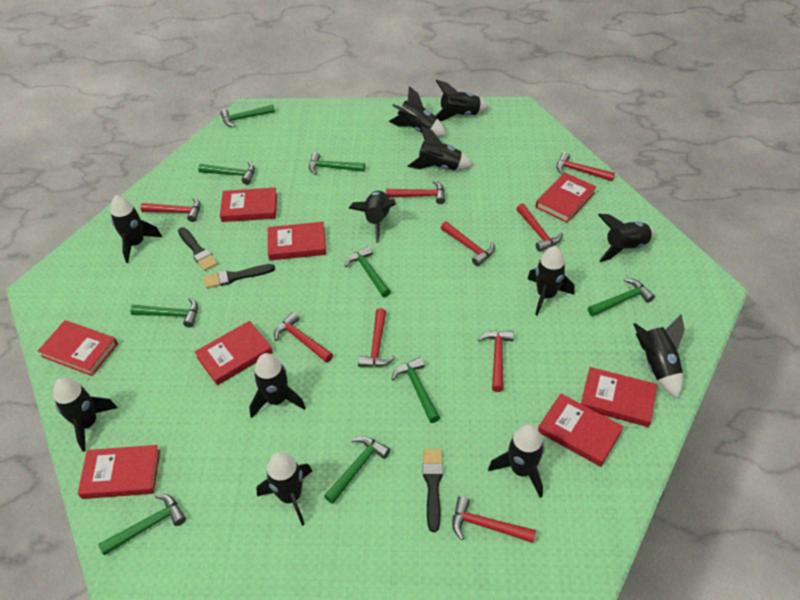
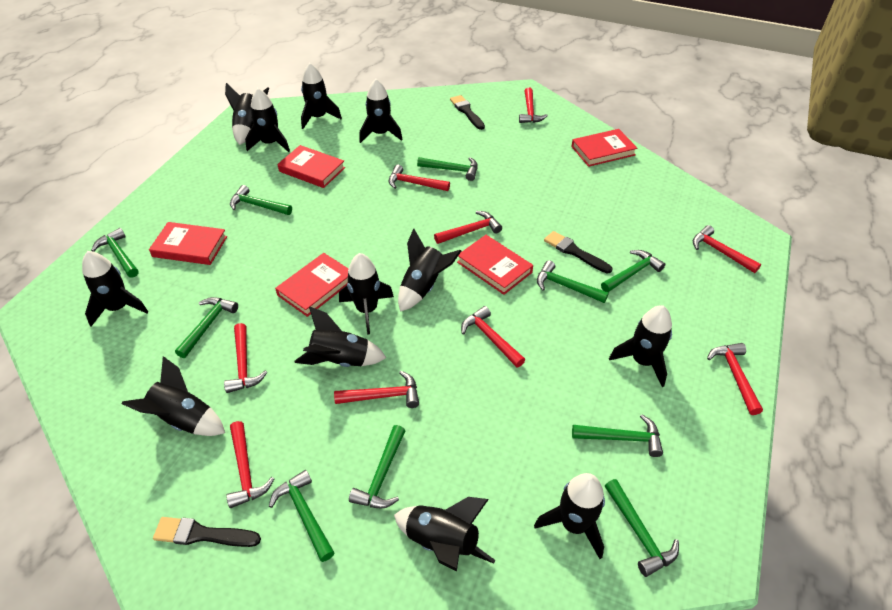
green hammer: [98,494,186,556] [130,297,198,328] [198,162,255,185] [220,104,275,127] [309,152,365,175] [324,436,390,504] [345,246,391,297] [391,357,440,423] [588,278,655,317] = 9 -> [91,228,139,278] [175,297,238,358] [230,185,292,215] [269,470,335,562] [349,425,405,509] [417,157,478,181] [537,260,609,303] [572,414,663,457] [601,250,665,292] [605,479,679,577] = 10
red book: [38,320,118,376] [78,445,160,499] [195,321,273,385] [220,187,277,222] [268,222,326,260] [536,173,596,223] [538,393,624,467] [581,367,657,427] = 8 -> [149,222,227,265] [275,253,349,317] [277,145,345,188] [457,235,533,295] [571,129,637,167] = 5

